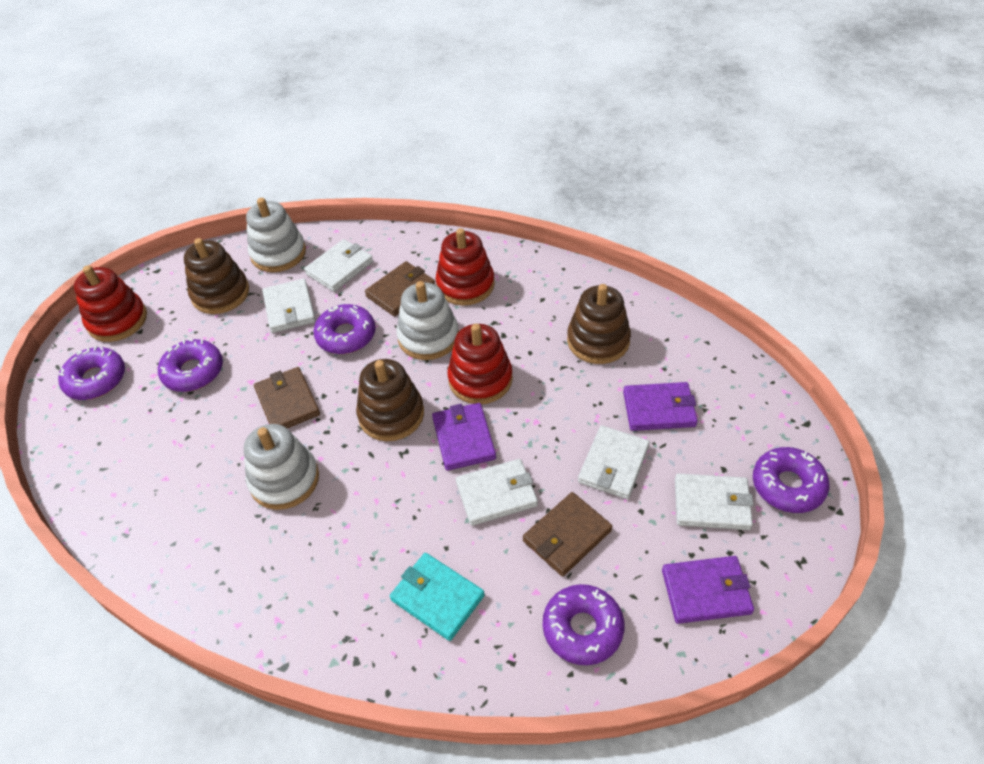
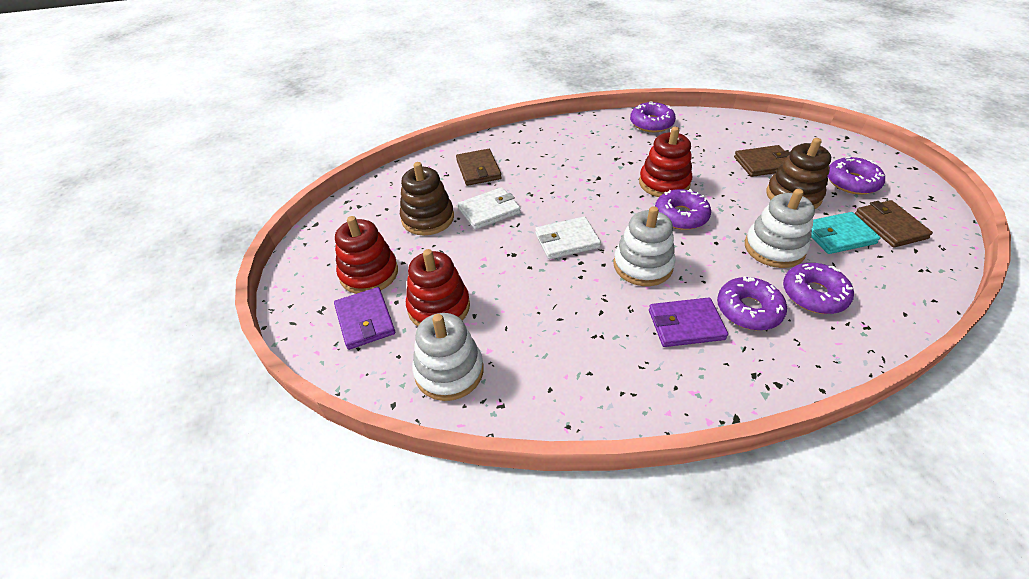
brown stacking toy: [184,238,249,314] [356,359,424,441] [567,284,631,364] = 3 -> [400,162,454,235] [766,138,831,209] = 2
purple wallet: [432,403,496,471] [623,382,698,431] [662,556,754,624] = 3 -> [334,287,395,350] [649,297,728,347] = 2
white wallet: [262,279,316,333] [304,239,373,292] [456,459,538,526] [578,425,650,499] [675,474,754,530] = 5 -> [458,187,520,230] [535,217,601,259] = 2

